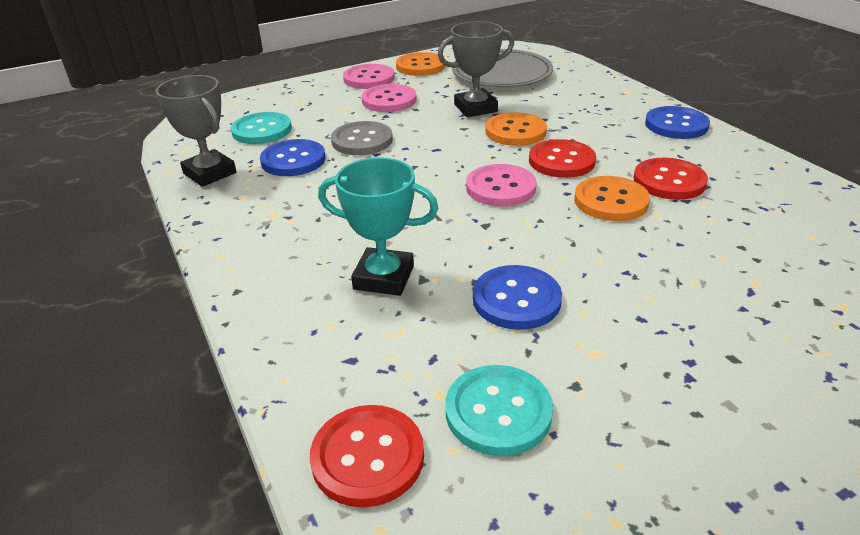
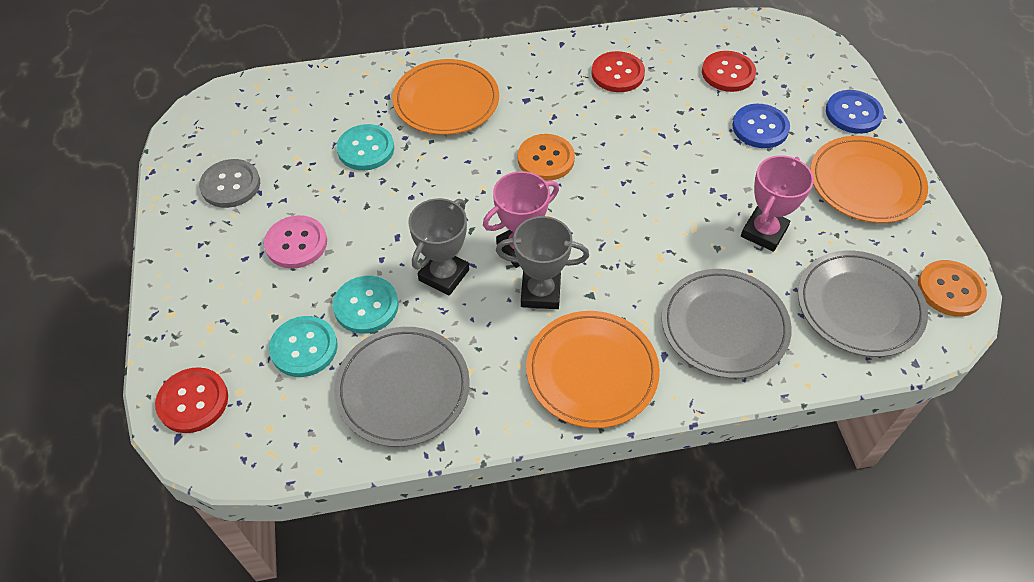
blue button: [260,139,325,176] [473,265,562,330] [645,106,710,139] = 3 -> [732,104,790,148] [826,90,884,134] = 2
grey plate: [452,49,553,87] = 1 -> [334,327,470,447] [661,269,792,379] [798,251,928,357] = 3
orange button: [396,52,445,76] [485,112,547,146] [574,176,650,221] = 3 -> [518,134,575,181] [918,260,987,317] = 2
orange plate: none = 0 -> [392,59,499,135] [526,311,660,428] [810,136,928,223] = 3
pink button: [343,64,395,89] [361,84,417,112] [466,164,537,207] = 3 -> [264,215,327,269] = 1
pink trophy: none = 0 -> [483,171,559,268] [741,156,814,252] = 2
turquoise button: [231,112,292,144] [445,365,553,456] = 2 -> [269,316,338,377] [333,276,399,334] [337,124,394,170] = 3
turquoise trophy: [318,157,438,296] = 1 -> none = 0

